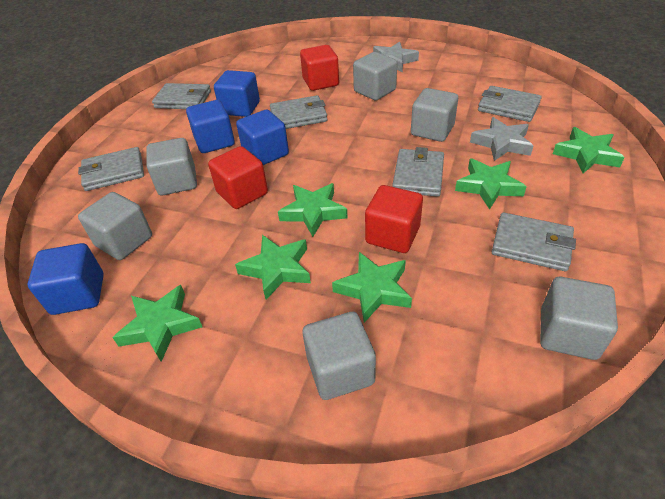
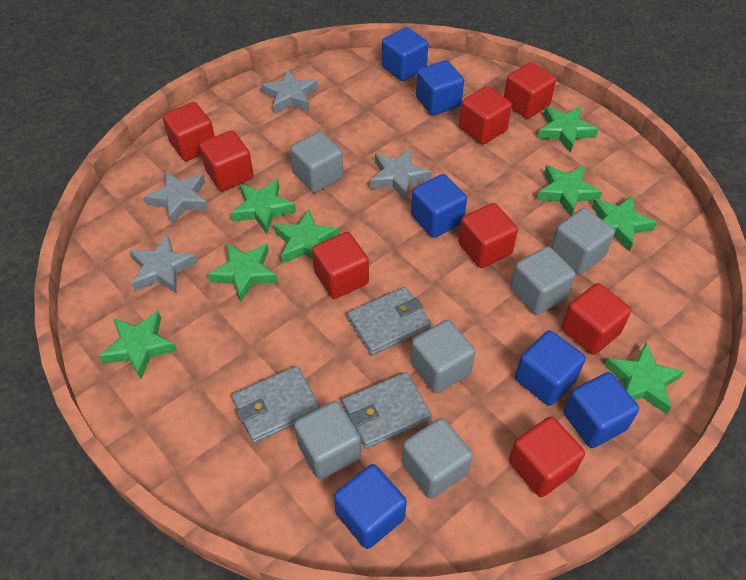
blue cube: [27,243,104,315] [186,100,235,153] [214,70,260,117] [236,110,289,165] = 4 -> [334,464,407,549] [382,27,428,81] [411,174,467,238] [416,60,464,115] [515,330,586,406] [563,372,639,448] = 6
green star: [112,285,202,362] [235,235,311,300] [278,183,347,237] [332,252,412,323] [455,158,527,210] [553,127,625,173] = 6 -> [99,311,177,379] [208,243,278,302] [230,179,296,234] [274,209,339,264] [537,106,599,153] [537,165,602,216] [592,195,657,251] [605,343,685,414] = 8
grey star: [373,42,419,72] [470,117,533,161] = 2 -> [129,234,198,294] [144,171,208,225] [261,70,318,114] [370,148,431,201] = 4
grey wallet: [78,147,144,191] [152,83,211,109] [270,95,328,129] [392,147,444,197] [478,86,542,122] [492,212,576,271] = 6 -> [232,366,320,443] [342,372,432,449] [347,287,431,355] = 3
red cube: [208,146,268,209] [300,45,339,91] [365,185,423,253] = 3 -> [163,102,215,161] [199,130,254,191] [312,232,369,299] [458,203,518,268] [459,86,512,144] [504,62,556,119] [509,416,585,497] [562,283,631,355] = 8

